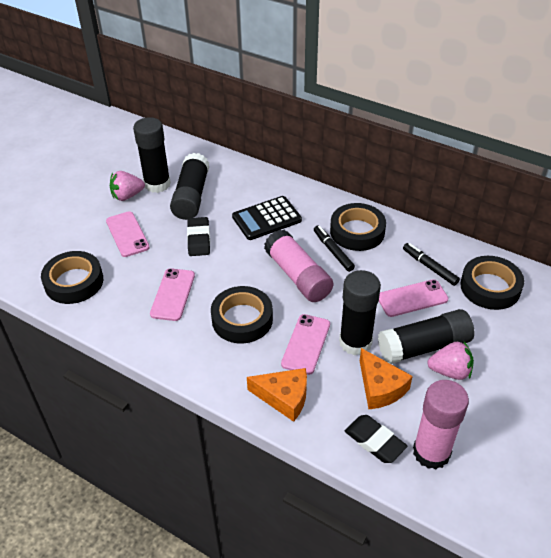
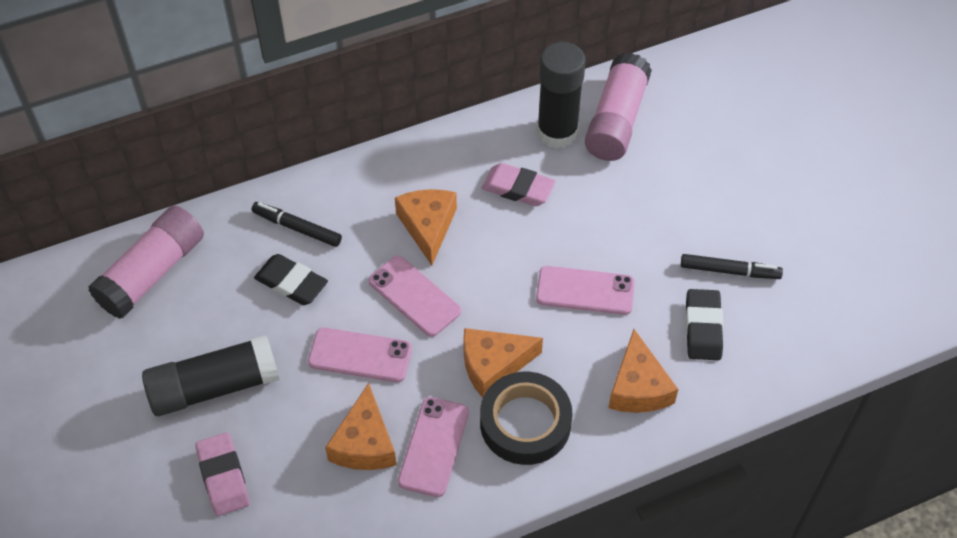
black calculator: [232,196,302,240] = 1 -> none = 0
black glue stick: [133,117,171,193] [170,153,209,220] [339,270,381,355] [378,309,475,364] = 4 -> [142,335,280,416] [537,42,586,149] = 2
black tape: [41,251,103,304] [211,286,273,344] [330,203,386,251] [460,256,524,310] = 4 -> [480,372,572,465] = 1
orange cheese: [247,368,307,422] [360,348,413,409] = 2 -> [325,383,396,470] [395,189,457,265] [463,328,543,398] [609,329,678,413] = 4
pink eraser: none = 0 -> [195,432,250,516] [482,163,555,206] = 2
pink strawberry: [110,171,145,201] [427,341,474,380] = 2 -> none = 0

